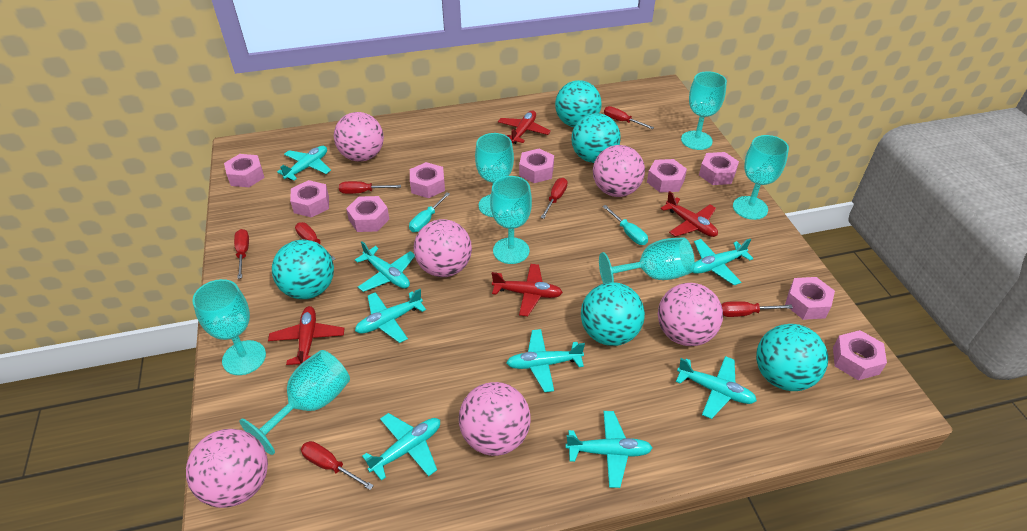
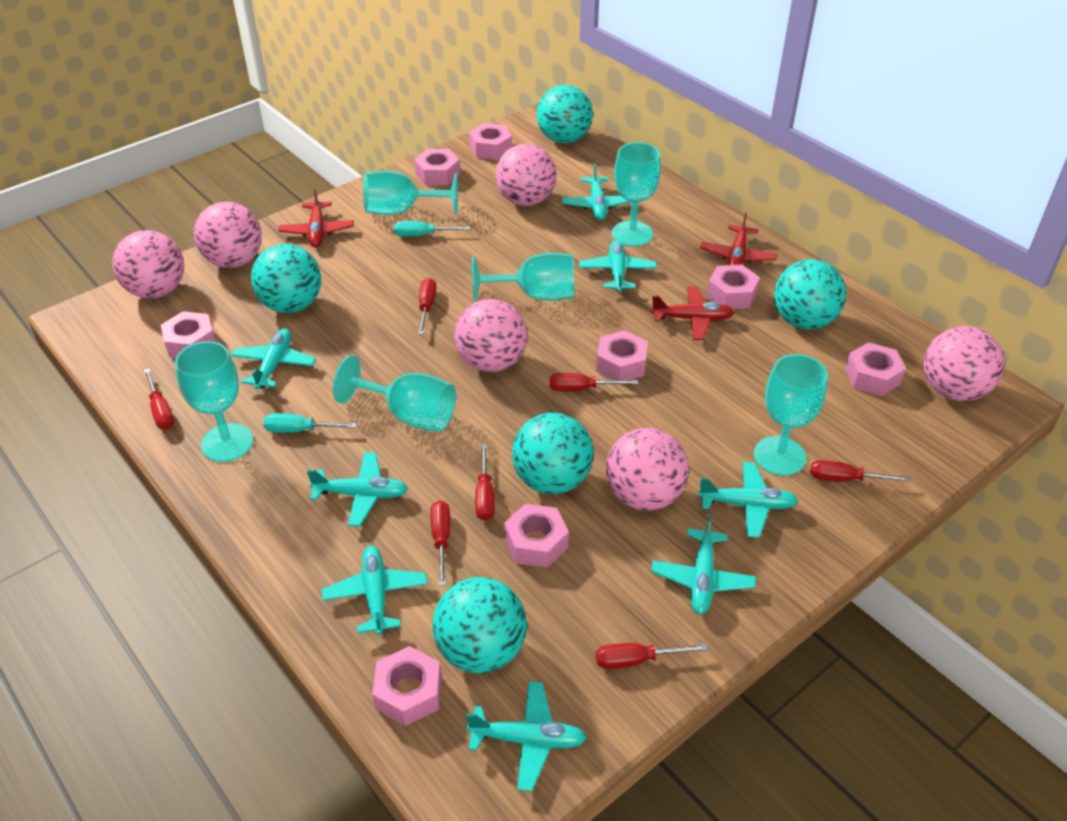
pink nut: [224,154,264,187] [290,180,329,218] [346,196,389,232] [410,162,445,198] [519,149,554,183] [647,159,687,193] [699,152,739,185] [785,277,835,320] [833,330,887,380] = 9 -> [161,311,216,358] [372,646,441,726] [414,149,460,186] [469,123,512,160] [504,504,569,568] [597,330,648,380] [707,265,760,309] [845,342,906,396] = 8
red plane: [268,306,344,365] [492,264,563,316] [498,111,551,144] [661,191,718,237] = 4 -> [279,188,354,248] [651,286,735,340] [700,212,777,265] = 3
turquoise goblet: [192,279,266,375] [239,350,350,455] [475,133,514,217] [490,176,532,264] [599,237,695,284] [681,71,727,150] [733,135,789,220] = 7 -> [175,341,253,462] [333,355,456,432] [363,171,458,215] [472,253,574,301] [612,142,661,246] [754,354,828,476] = 6

